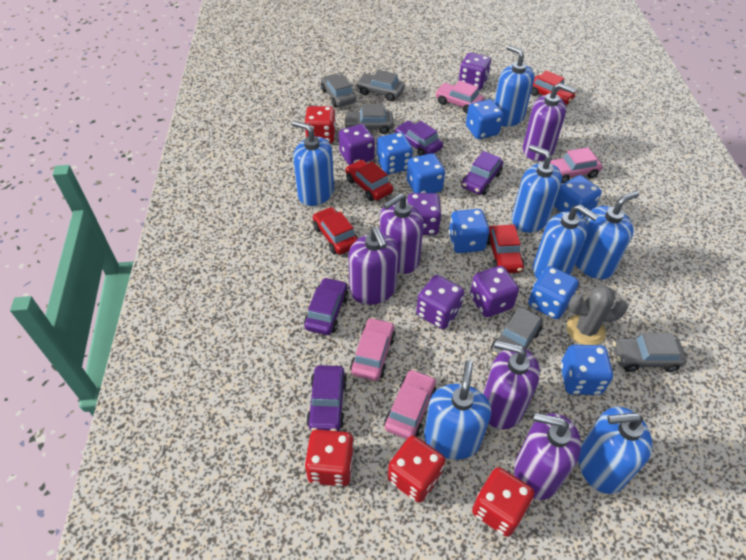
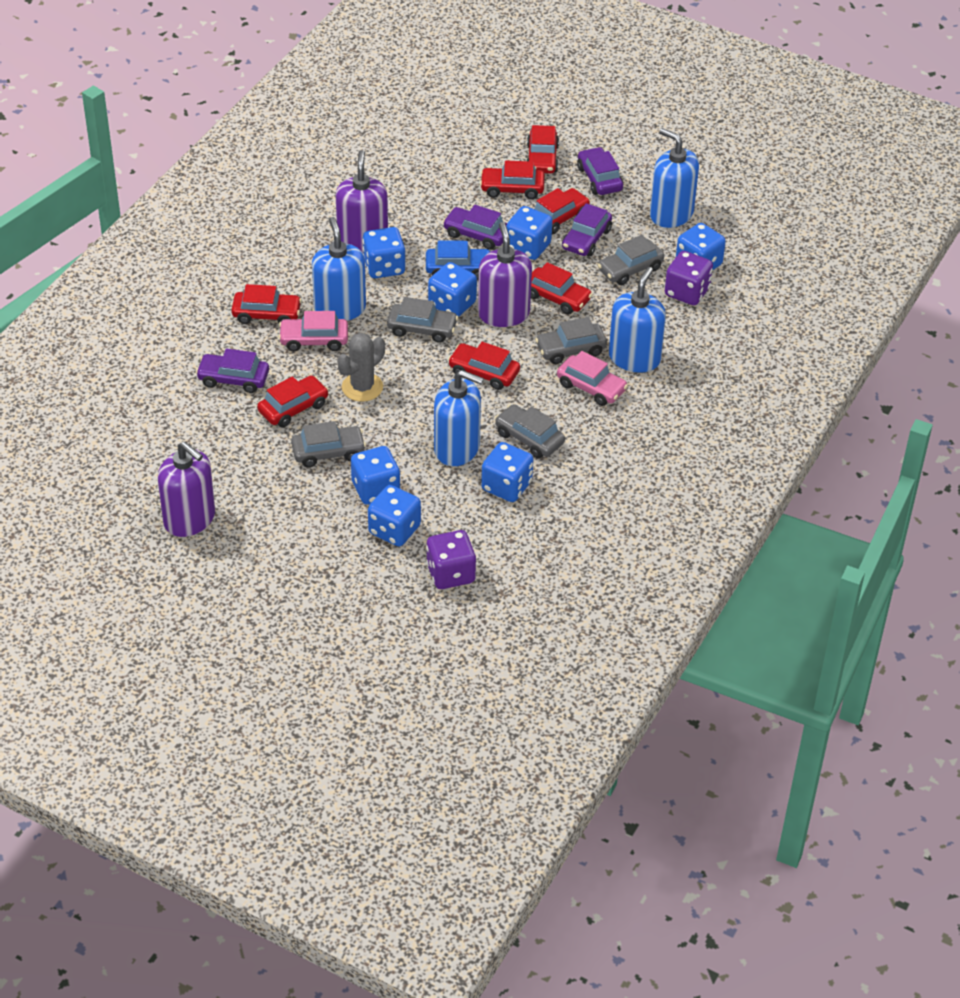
blue car: none = 0 -> [426,240,490,280] = 1
blue soap dispenser: [292,121,334,206] [424,361,491,460] [494,45,534,127] [512,145,562,233] [533,204,598,279] [575,191,639,279] [578,407,653,494] = 7 -> [312,217,366,321] [434,370,484,466] [609,267,666,373] [650,128,699,228] = 4
pink car: [350,317,396,381] [384,369,436,439] [435,80,484,114] [550,147,602,183] = 4 -> [278,311,348,351] [557,351,628,406] = 2
purple dice: [339,124,375,165] [406,193,441,235] [416,275,464,329] [459,53,491,90] [470,266,519,317] = 5 -> [426,530,476,589] [665,251,713,305] = 2
purple soap dispenser: [349,227,399,305] [380,193,424,274] [483,341,540,429] [514,413,581,500] [523,83,576,161] = 5 -> [158,442,215,537] [336,150,388,253] [478,222,532,327] = 3
red car: [313,207,358,255] [345,160,393,201] [487,225,524,273] [531,70,577,105] = 4 -> [231,284,302,324] [257,375,329,427] [448,342,520,390] [480,161,545,199] [527,125,559,174] [531,262,593,314] [535,188,590,234] = 7
red dice: [304,106,336,144] [305,429,354,487] [388,436,445,503] [472,467,534,537] = 4 -> none = 0

